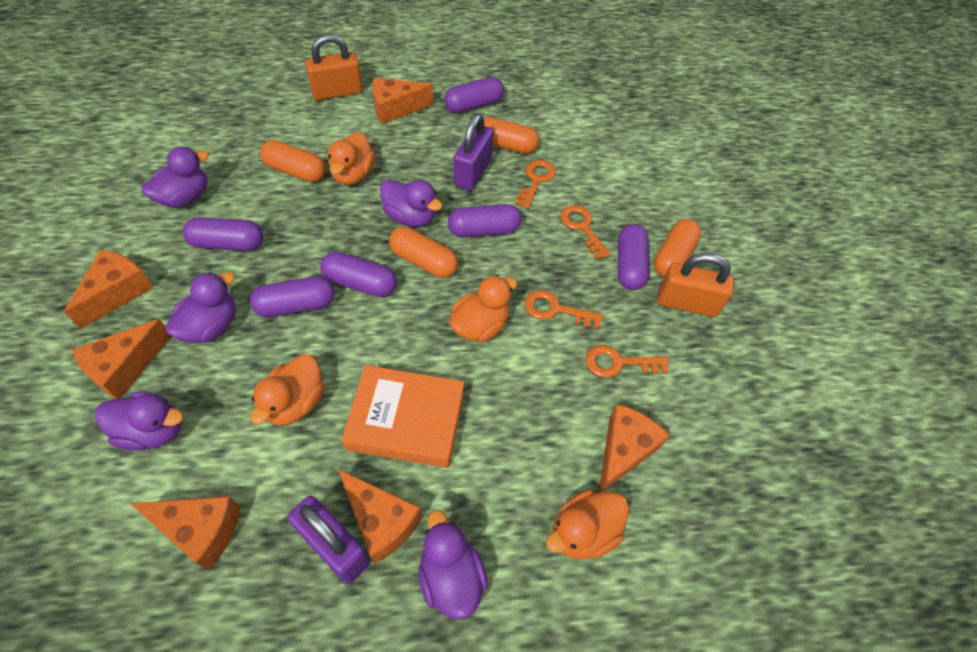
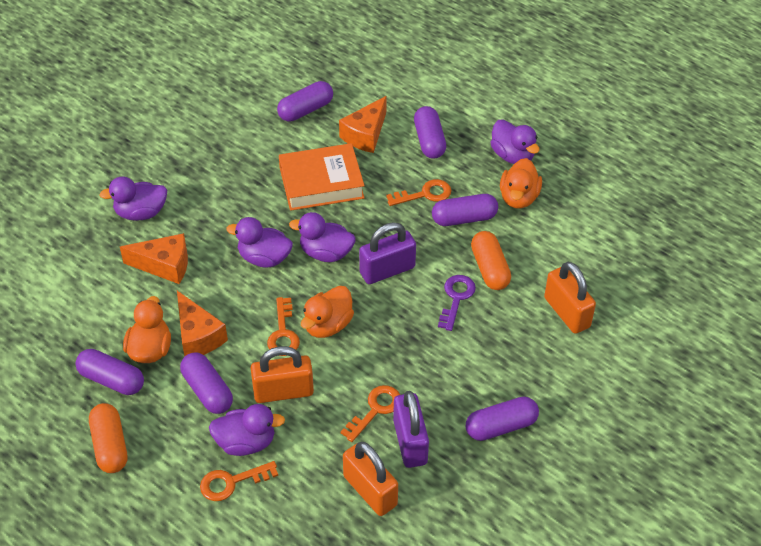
orange capsule: [260,140,326,182] [389,227,458,278] [484,117,539,154] [654,219,701,277] = 4 -> [89,403,127,473] [471,231,511,290] = 2
orange cheese: [64,249,154,329] [72,319,171,399] [130,496,240,570] [338,469,422,564] [372,77,434,124] [599,404,670,493] = 6 -> [120,233,188,284] [177,291,228,356] [339,96,387,153] = 3
orange duck: [251,354,325,426] [328,132,376,185] [449,275,517,342] [546,489,629,559] = 4 -> [123,296,171,363] [301,286,354,338] [500,158,542,208] = 3
orange padlock: [305,34,363,100] [658,253,734,317] = 2 -> [251,346,314,403] [343,442,398,516] [544,262,596,334] = 3
purple key: none = 0 -> [438,275,476,331] = 1

